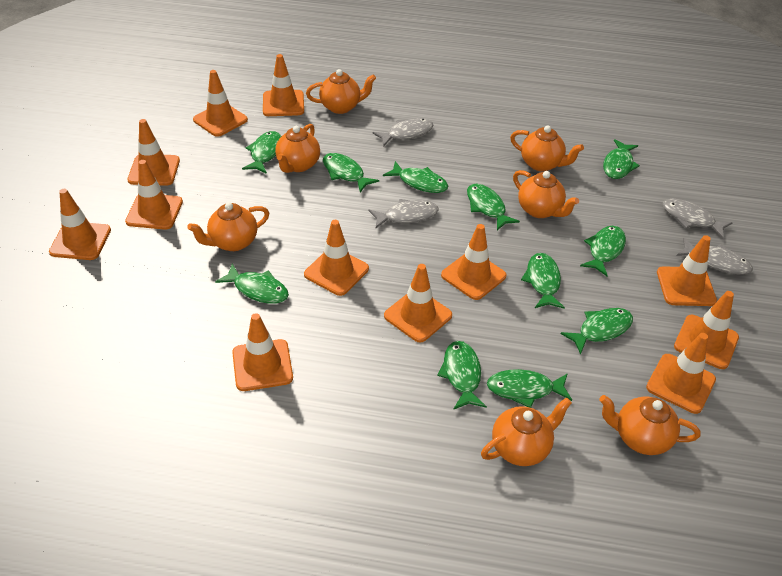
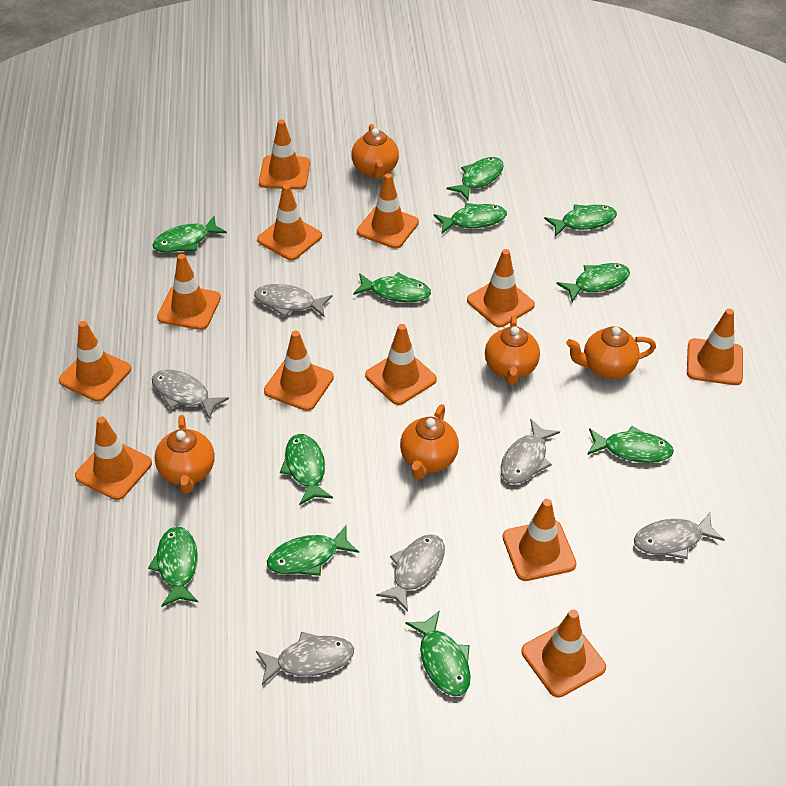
grey fish: [369,199,438,228] [372,118,433,147] [662,199,733,238] [677,238,753,275] = 4 -> [152,370,229,420] [254,284,332,317] [256,632,354,685] [376,534,445,612] [501,419,560,484] [634,513,725,559] = 6
orange teapot: [187,202,269,251] [275,124,320,173] [306,69,376,114] [481,398,572,466] [510,125,584,171] [513,170,579,218] [599,395,700,455] = 7 -> [155,415,215,494] [351,124,399,180] [400,404,459,479] [485,315,540,385] [566,326,656,379] = 5

